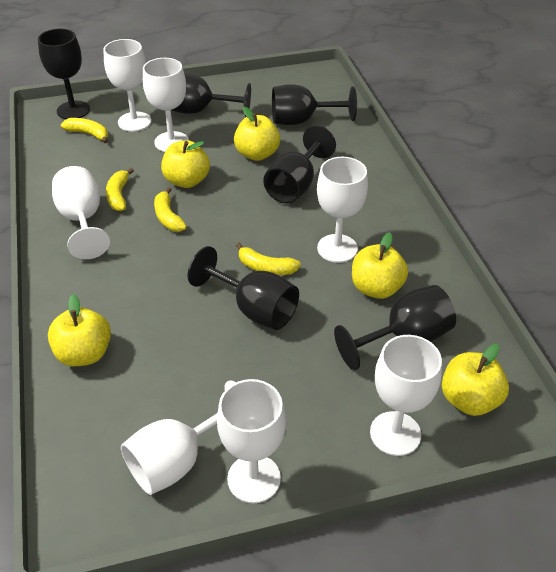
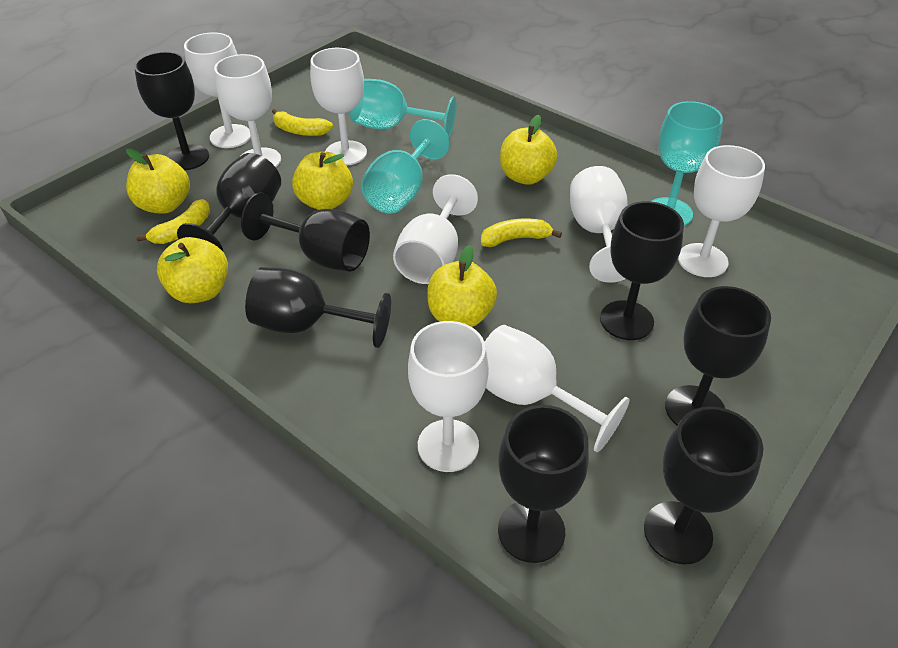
black goblet: [38,29,90,119] [171,73,251,117] [188,246,299,330] [263,125,336,204] [272,85,357,125] [334,285,456,370] = 6 -> [134,52,209,170] [177,153,281,251] [241,193,370,271] [245,267,391,348] [498,405,589,563] [600,201,684,340] [644,406,763,565] [665,286,771,425] = 8
turquoise goblet: none = 0 -> [350,79,457,137] [361,119,450,214] [651,101,723,226] = 3
white goblet: [52,166,110,259] [103,39,151,131] [121,380,236,495] [143,58,189,152] [217,379,286,503] [317,157,368,263] [370,335,442,456] = 7 -> [184,32,251,148] [214,54,281,167] [310,48,367,166] [393,174,478,284] [408,321,489,472] [485,325,630,452] [570,166,628,283] [678,145,765,277] = 8
yellow banana: [61,118,108,143] [106,168,134,211] [154,187,187,232] [236,243,301,275] = 4 -> [136,199,210,244] [272,109,333,136] [481,218,562,247] = 3

